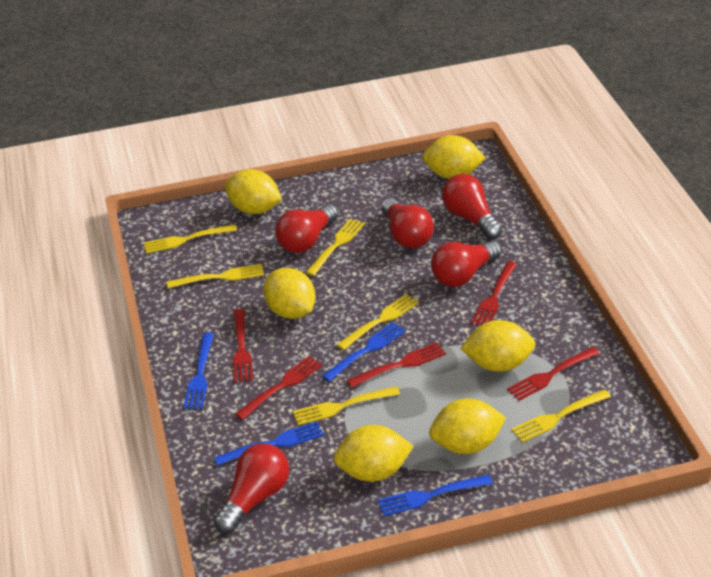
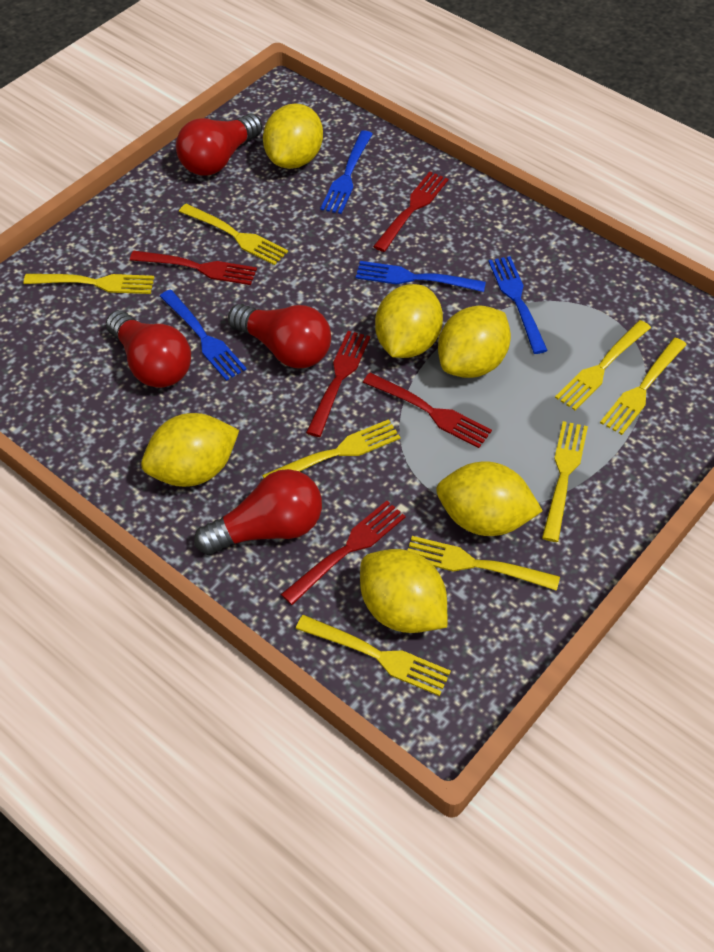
red light bulb: [214,443,289,534] [275,204,338,253] [381,198,434,248] [431,240,502,287] [442,174,502,240] = 5 -> [106,310,191,388] [176,113,262,176] [194,469,322,555] [228,304,331,368] = 4
yellow fork: [144,224,237,254] [166,264,264,288] [293,386,400,426] [306,218,365,276] [337,294,419,350] [511,389,611,443] = 6 -> [23,274,154,294] [179,204,288,265] [262,419,400,478] [296,615,451,696] [407,536,560,591] [542,421,588,542] [555,320,651,410] [600,338,687,435] = 8

